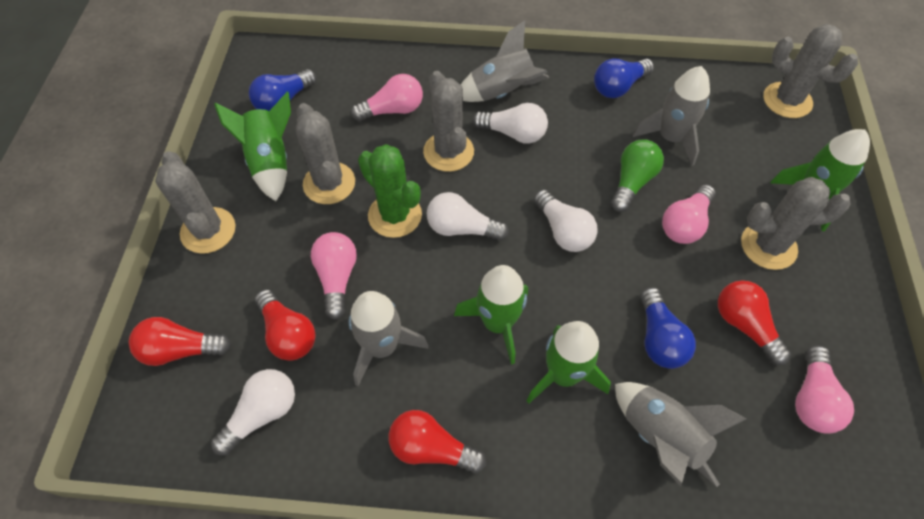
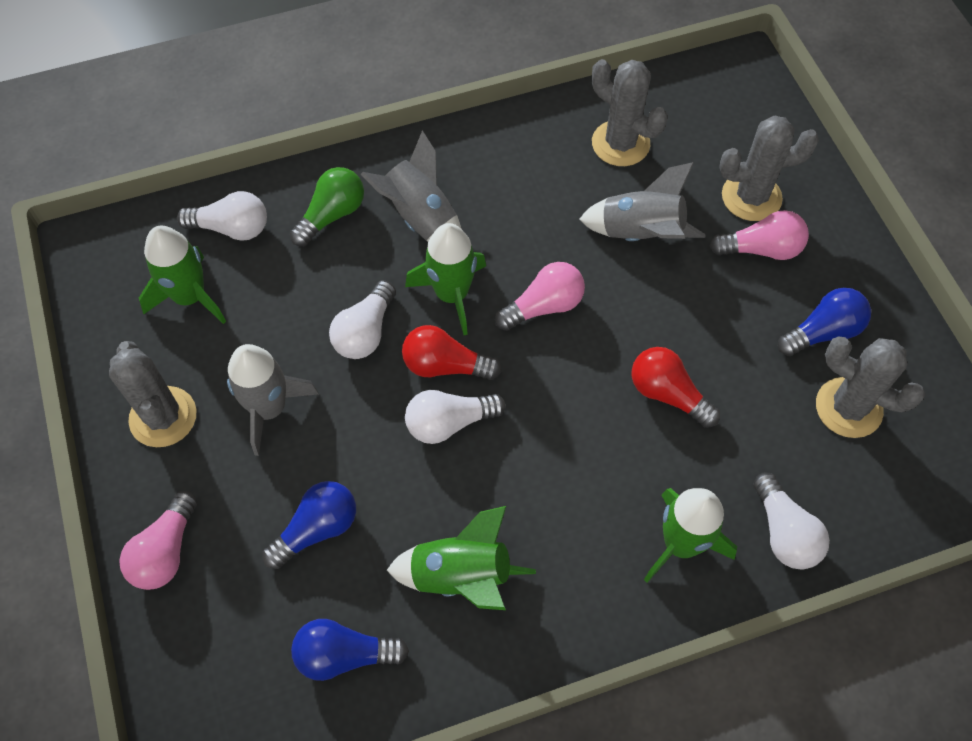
green cactus: [358,144,422,238] = 1 -> none = 0
grey cactus: [155,151,236,254] [296,103,355,204] [423,71,474,172] [741,177,851,270] [763,24,858,118] = 5 -> [109,341,197,447] [592,59,668,166] [719,116,819,221] [816,336,925,438] = 4
grey rocket: [349,291,428,386] [461,21,549,102] [615,382,747,487] [633,66,710,166] = 4 -> [227,344,319,456] [361,130,462,242] [579,162,706,241] = 3
pink light bulb: [311,232,357,320] [351,74,423,121] [662,184,716,244] [795,345,854,434] = 4 -> [119,491,197,590] [495,262,585,331] [710,210,809,260] = 3
red light bulb: [129,317,231,366] [255,289,315,361] [389,410,486,473] [718,280,791,365] = 4 -> [402,325,502,380] [632,347,720,428] = 2

